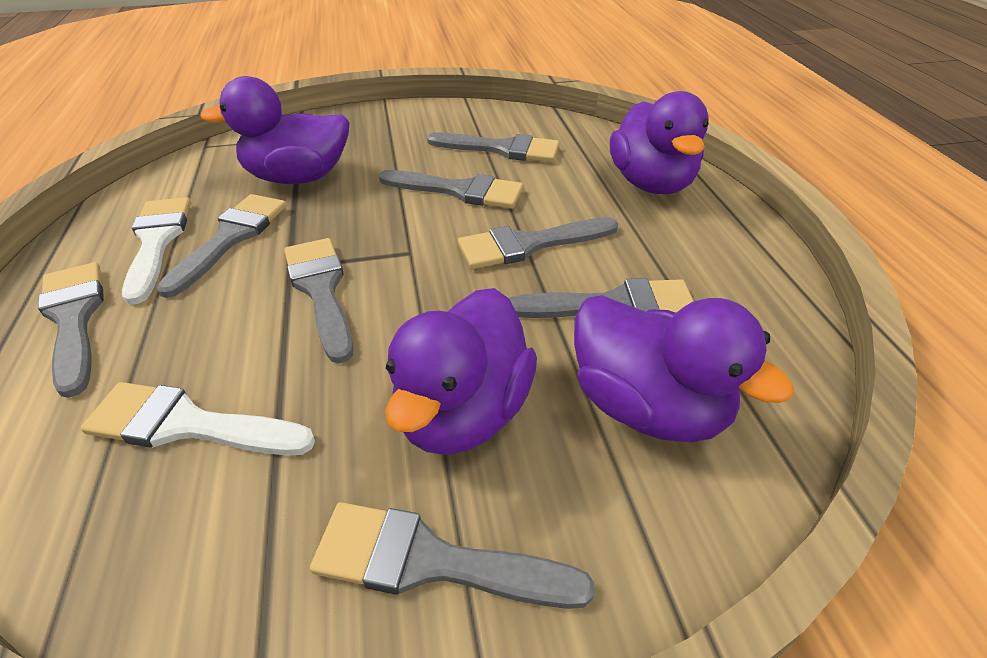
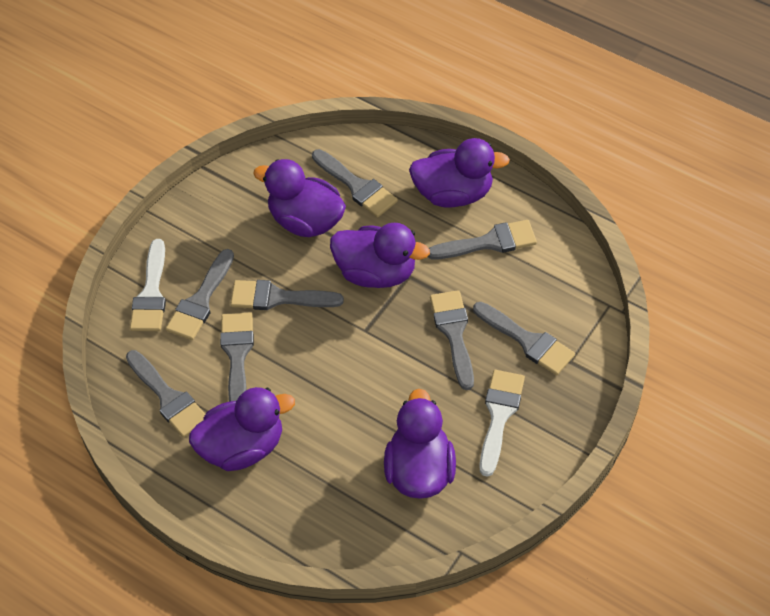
purple duck: [200,76,350,184] [385,288,537,455] [574,295,794,442] [610,91,709,194] = 4 -> [189,387,295,471] [253,159,346,237] [330,223,430,288] [384,389,456,499] [409,138,510,208] = 5

